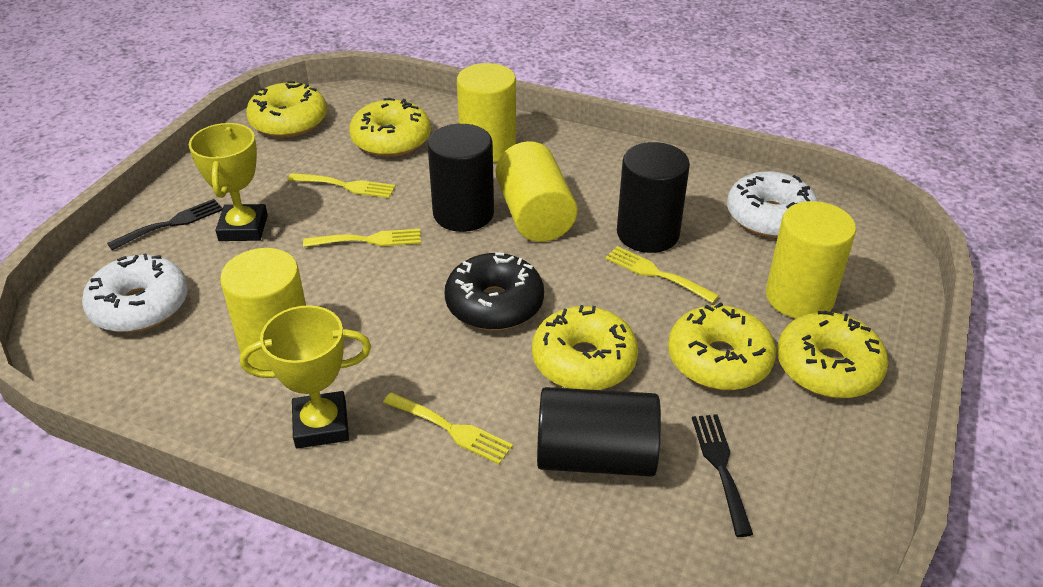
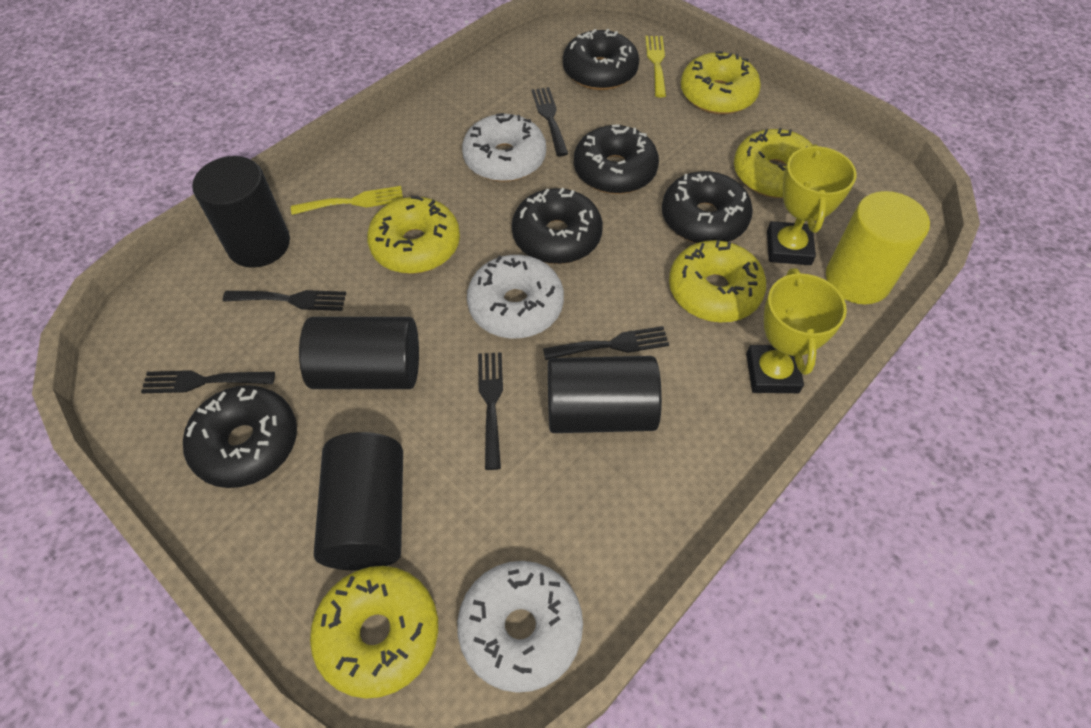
black cylinder: [427,124,494,232] [537,387,661,476] [617,142,690,253] = 3 -> [192,156,290,268] [299,317,419,389] [314,432,403,570] [548,356,662,433] = 4
black donut: [445,252,544,330] = 1 -> [183,385,297,488] [512,188,603,264] [563,29,639,90] [574,124,659,194] [662,171,753,243] = 5
black fork: [107,199,223,250] [692,414,753,537] = 2 -> [141,370,275,393] [223,290,346,311] [478,352,503,470] [532,87,568,156] [543,326,669,360] = 5
white donut: [82,253,188,332] [727,171,818,238] = 2 -> [457,561,583,693] [462,113,546,182] [467,255,564,338] = 3
yellow cylinder: [220,248,306,370] [457,63,516,162] [496,141,578,242] [766,201,856,318] = 4 -> [826,191,930,304] = 1
yellow fork: [288,173,396,198] [303,229,421,247] [383,392,513,464] [605,246,719,303] = 4 -> [291,186,403,215] [645,36,666,97] = 2

